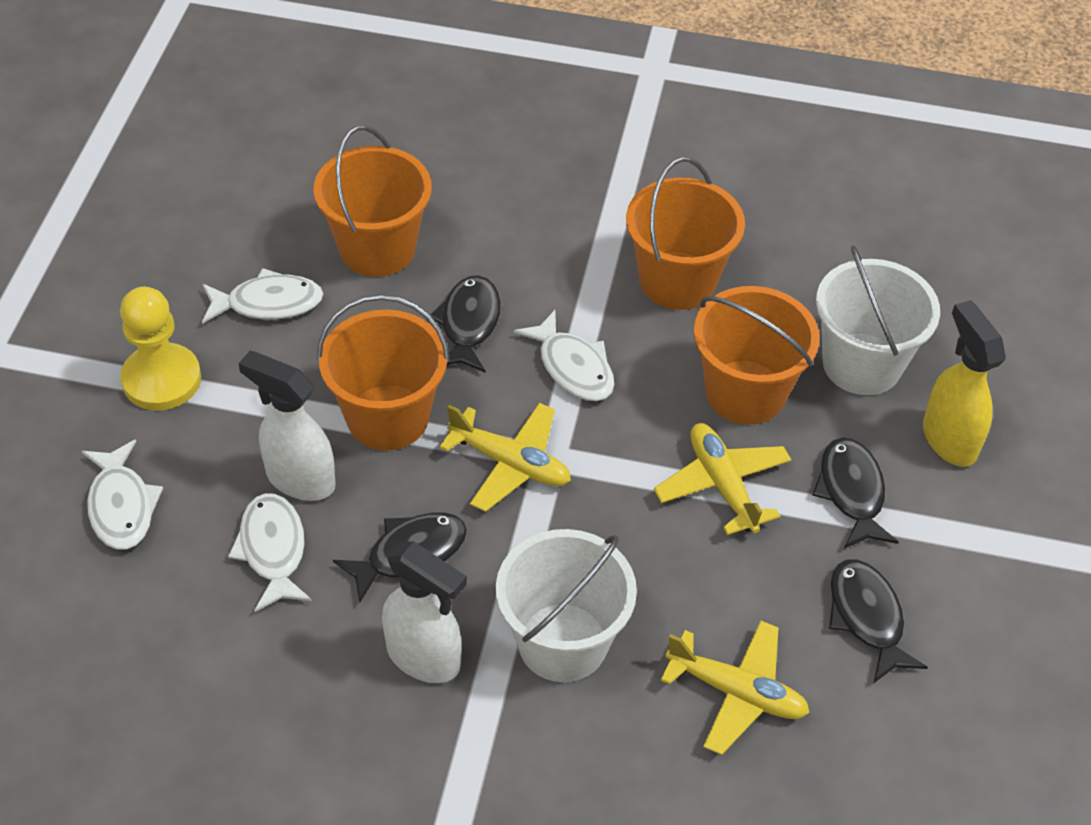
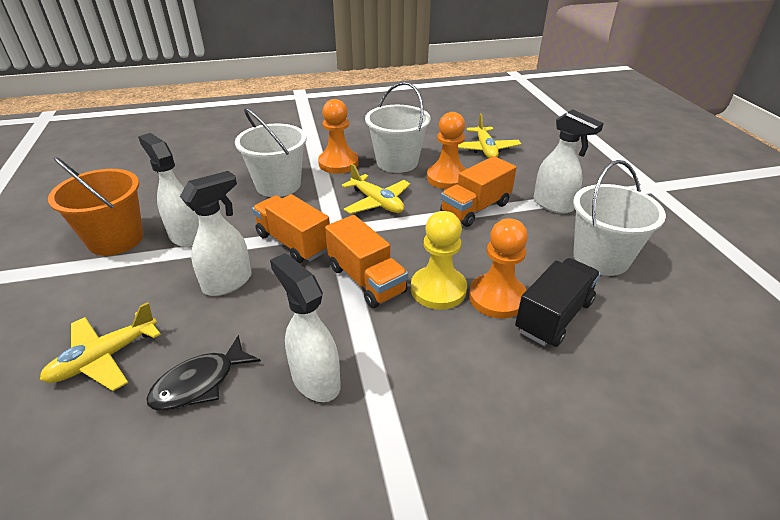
black fish: [333,513,467,604] [431,275,501,373] [812,437,899,549] [829,559,928,684] = 4 -> [146,335,261,411] = 1
black truck: none = 0 -> [515,258,601,347] = 1
orange bucket: [314,126,432,277] [317,294,450,450] [626,157,745,310] [694,286,820,424] = 4 -> [48,157,143,256] = 1
orange pawn: none = 0 -> [318,99,359,174] [427,112,466,189] [469,218,528,318] = 3
orange truck: none = 0 -> [252,194,330,263] [325,215,408,308] [440,156,517,227] = 3
white bucket: [496,529,637,682] [816,245,940,395] = 2 -> [235,108,307,197] [365,82,430,173] [573,160,666,276] = 3
white fish: [82,439,163,550] [202,268,324,324] [228,493,312,612] [514,310,615,401] = 4 -> none = 0
white spray bottle: [238,351,336,501] [382,541,467,683] = 2 -> [138,133,199,248] [180,171,252,296] [270,253,341,402] [534,109,604,214] = 4
yellow spray bottle: [923,300,1006,467] = 1 -> none = 0

